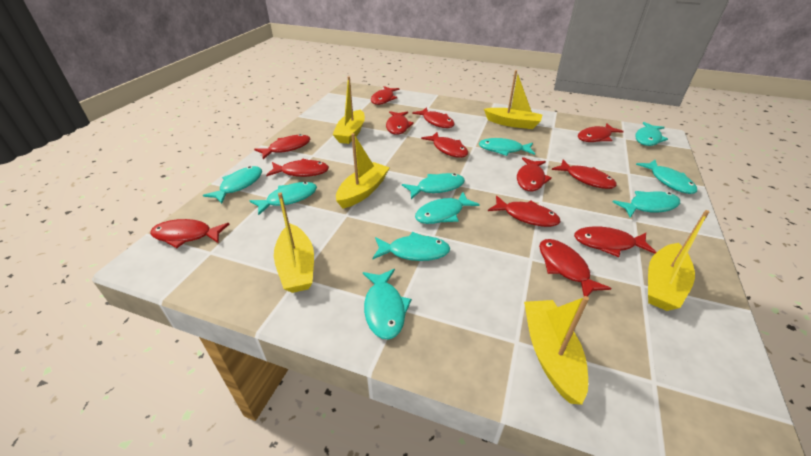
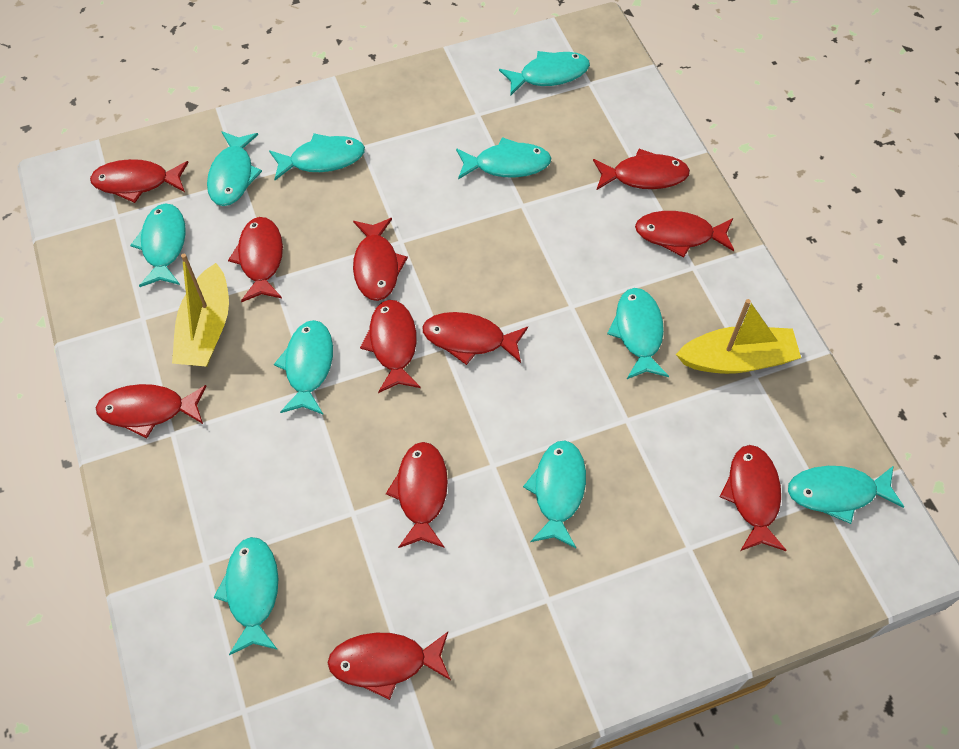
red fish: [150,219,229,248] [254,134,310,159] [266,159,329,177] [371,86,399,105] [386,111,414,135] [412,107,455,128] [421,132,468,158] [488,196,561,227] [517,157,552,191] [539,239,611,297] [552,160,617,189] [574,226,657,257] [578,123,624,142] = 13 -> [90,159,189,203] [96,384,207,438] [228,217,283,302] [328,632,451,700] [353,218,408,301] [360,300,421,393] [386,442,448,548] [422,312,528,365] [593,149,690,190] [635,211,734,257] [720,445,787,551] = 11
yellow boat: [274,192,314,293] [332,76,365,144] [336,133,390,208] [484,70,542,129] [524,296,589,405] [648,210,709,311] = 6 -> [172,254,229,367] [676,299,801,374] = 2

